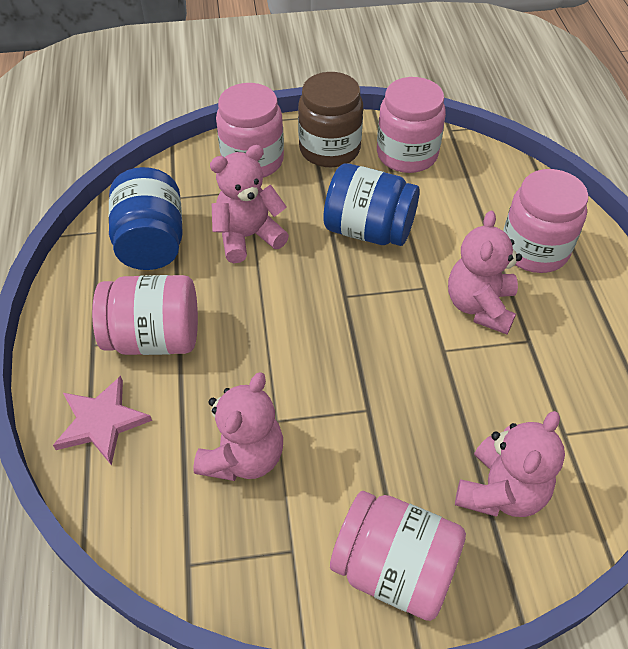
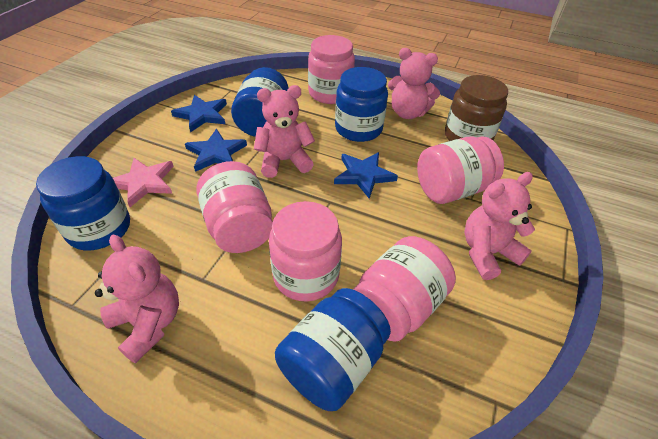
blue jar: [109,167,183,270] [323,163,420,246] = 2 -> [36,156,130,251] [231,67,288,137] [275,288,391,411] [335,67,388,142] = 4
blue star: none = 0 -> [171,95,227,132] [185,129,247,172] [334,152,398,199] = 3

